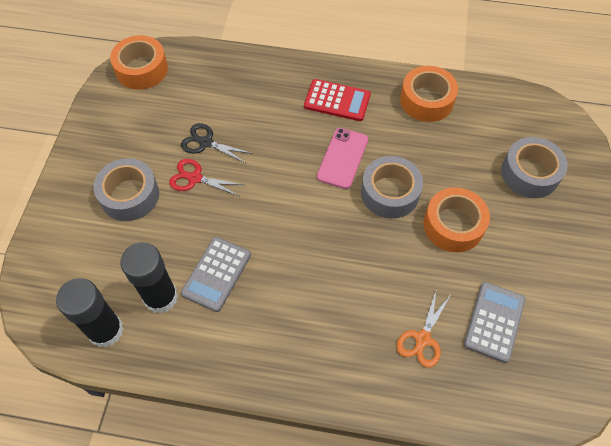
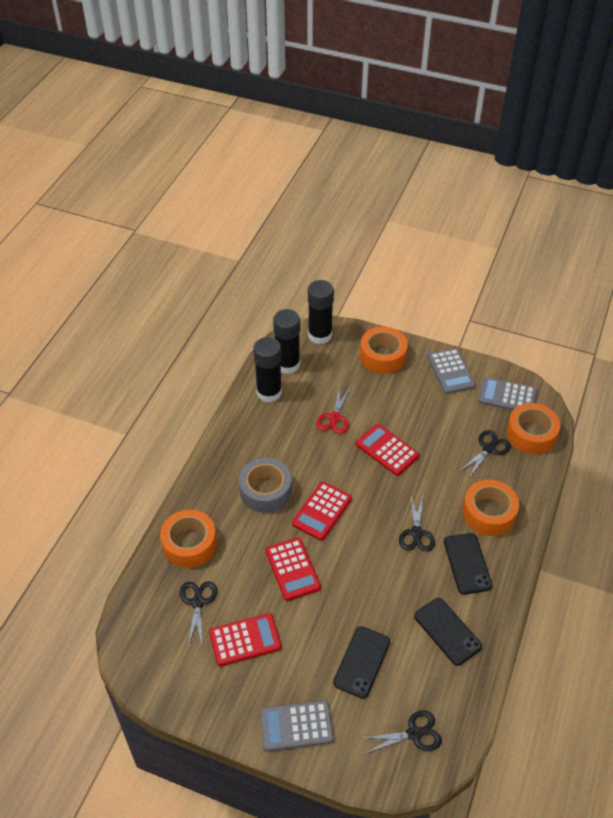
black glue stick: [56,278,124,347] [120,242,178,313] = 2 -> [253,337,282,402] [273,309,300,374] [308,280,334,344] = 3
black phone: none = 0 -> [333,626,390,698] [414,598,482,666] [444,533,492,595] = 3
black scissors: [181,123,253,164] = 1 -> [180,581,217,646] [360,710,442,754] [399,493,435,552] [458,430,511,478] = 4
grey calculator: [181,237,251,312] [464,282,525,363] = 2 -> [260,700,334,751] [428,348,476,394] [478,377,537,410] = 3
grey tape: [94,158,159,221] [361,156,423,219] [501,137,568,198] = 3 -> [239,458,292,513] = 1
orange scissors: [397,288,452,368] = 1 -> none = 0
orange tape: [110,35,168,90] [400,66,458,122] [424,187,490,252] = 3 -> [160,510,217,568] [360,327,408,374] [463,480,519,536] [506,403,561,454] = 4
pink phone: [317,128,368,189] = 1 -> none = 0
red calculator: [304,79,371,121] = 1 -> [209,613,282,666] [265,537,321,601] [292,482,352,541] [356,424,419,476] = 4

